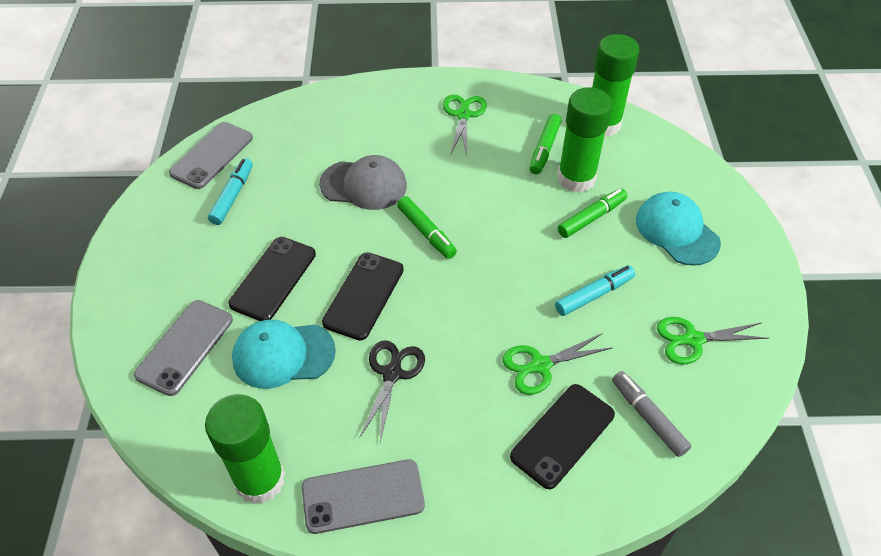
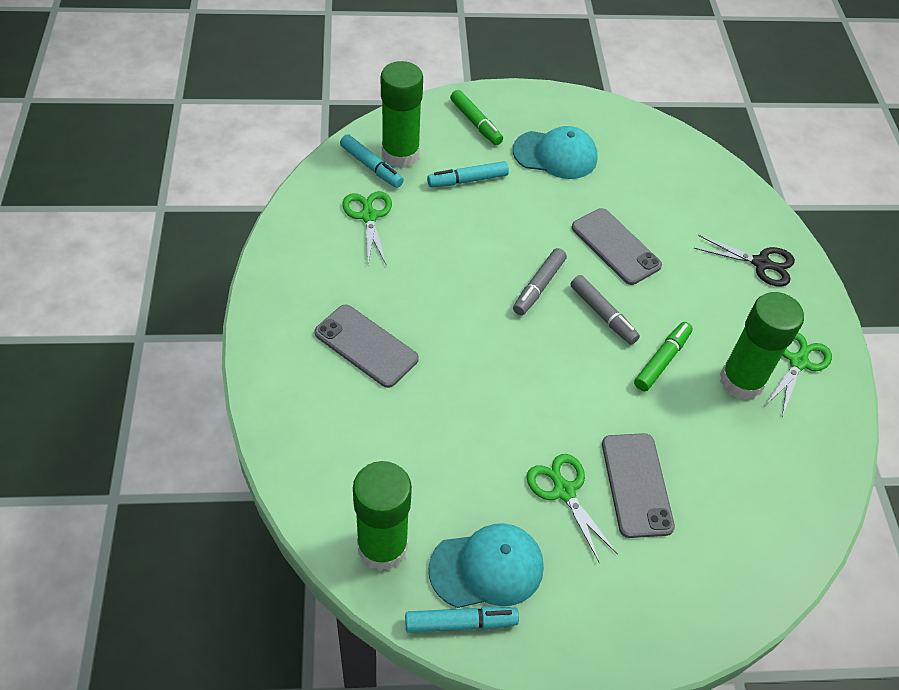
black phone: [228,237,316,321] [322,252,404,341] [510,384,615,489] = 3 -> none = 0
green marker: [397,196,457,259] [530,114,561,174] [558,188,627,238] = 3 -> [450,90,503,145] [634,322,693,391] = 2
grey cap: [319,155,407,210] = 1 -> none = 0
grey marker: [612,371,691,457] = 1 -> [513,248,567,315] [570,275,640,345] = 2
turquoise marker: [208,158,253,225] [555,265,635,316] = 2 -> [340,134,404,188] [405,606,519,633] [427,161,509,187] = 3

